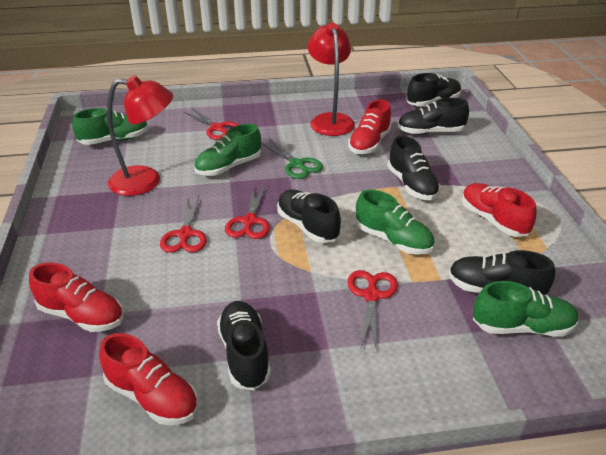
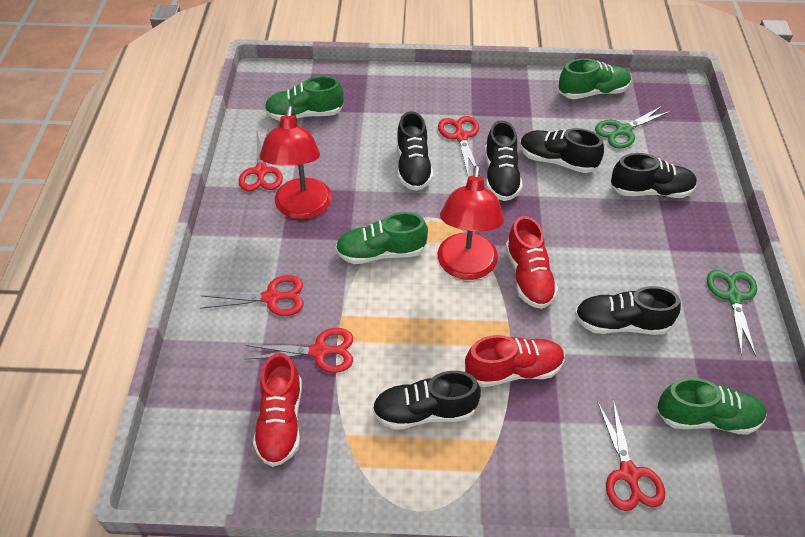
green scissors: [261,138,323,179] = 1 -> [595,105,671,149] [707,270,757,356] = 2
red scissors: [160,196,207,253] [184,108,239,140] [225,184,270,239] [347,270,398,351] = 4 -> [200,275,304,316] [239,130,283,191] [246,328,353,373] [438,116,481,177] [597,400,665,511] = 5
red shoe: [29,262,123,332] [99,333,198,425] [348,99,391,154] [462,183,537,237] = 4 -> [253,353,302,467] [465,335,565,387] [506,216,558,309] = 3

